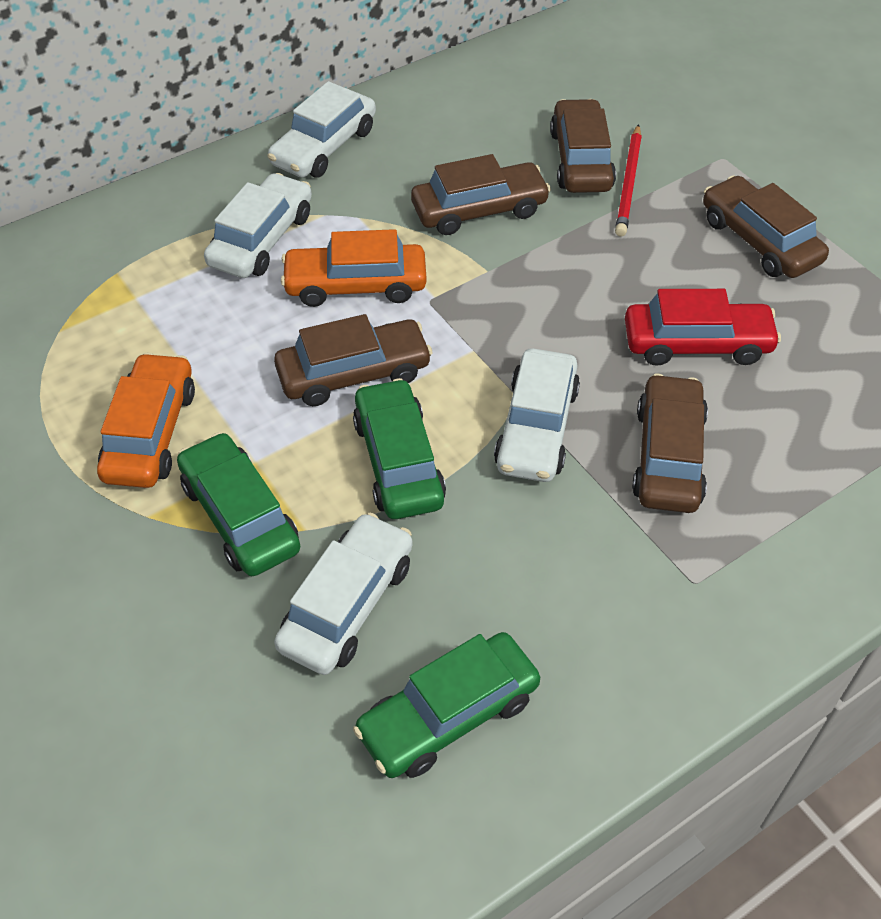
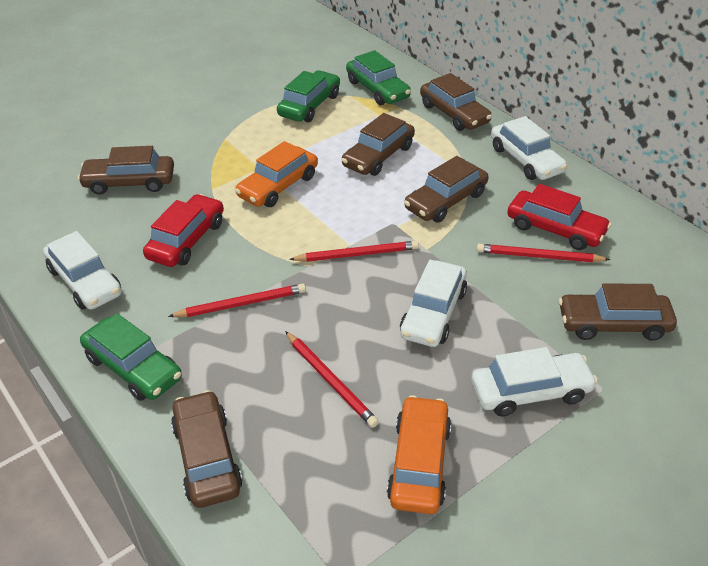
brown car: [274,314,433,406] [411,154,551,235] [550,99,616,193] [632,374,708,513] [703,176,829,278] = 5 -> [78,146,174,195] [171,390,243,508] [341,113,415,176] [404,156,488,223] [420,73,492,131] [559,283,677,341] = 6
red car: [625,289,781,366] = 1 -> [143,194,224,267] [507,184,611,250] = 2
red pencil: [615,124,642,237] = 1 -> [168,284,306,317] [285,331,379,428] [289,241,419,262] [477,244,610,262] = 4

